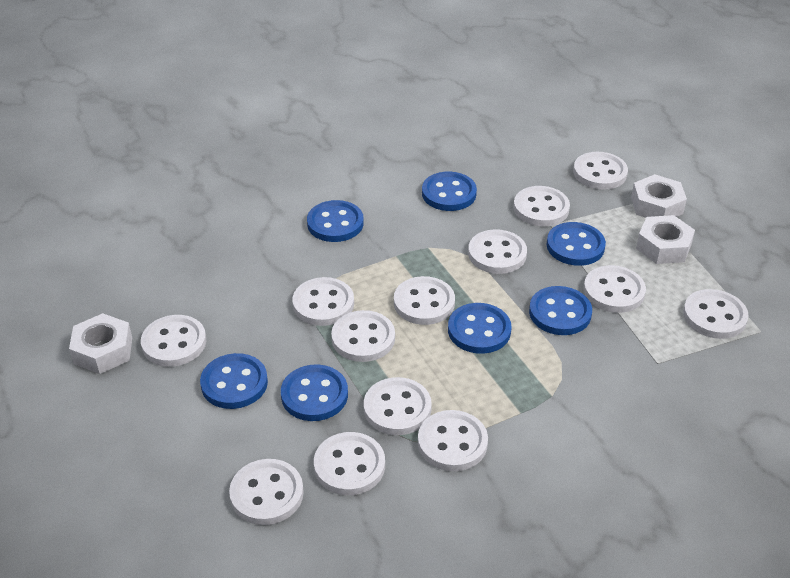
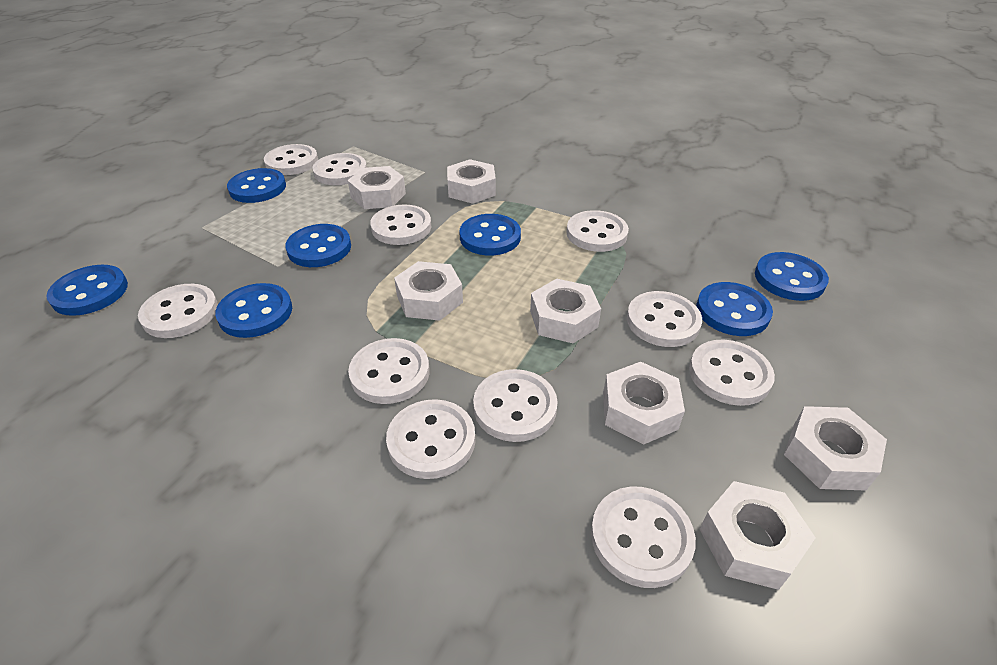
white button: [141,315,206,367] [229,459,304,525] [292,277,354,326] [314,432,385,495] [331,310,395,362] [364,377,432,435] [394,276,455,325] [418,410,488,471] [468,229,527,274] [513,186,570,226] [573,152,628,190] [584,265,646,313] [683,289,749,339] = 13 -> [138,284,218,338] [264,144,318,175] [313,153,367,185] [348,338,430,404] [370,204,431,245] [386,399,475,479] [473,369,558,442] [567,210,629,252] [591,487,696,588] [627,291,702,347] [689,340,775,406] = 11
white nut: [69,313,132,374] [631,174,687,218] [636,215,695,264] = 3 -> [348,166,406,209] [394,261,463,321] [447,159,496,204] [530,279,601,344] [603,362,685,445] [700,481,816,590] [784,406,887,491] = 7

